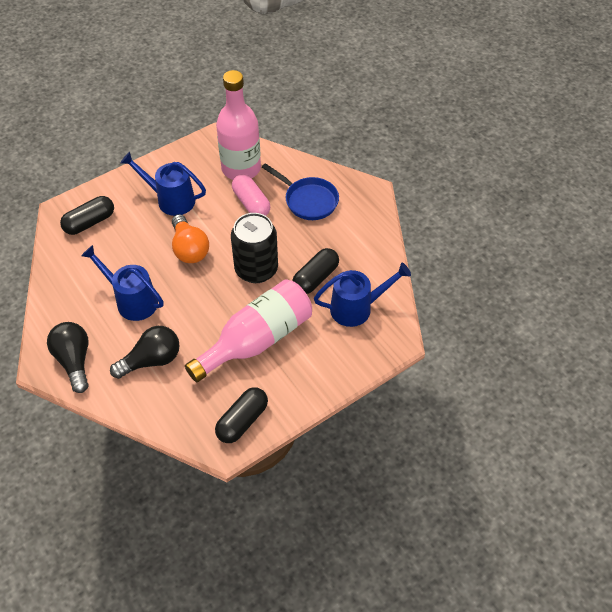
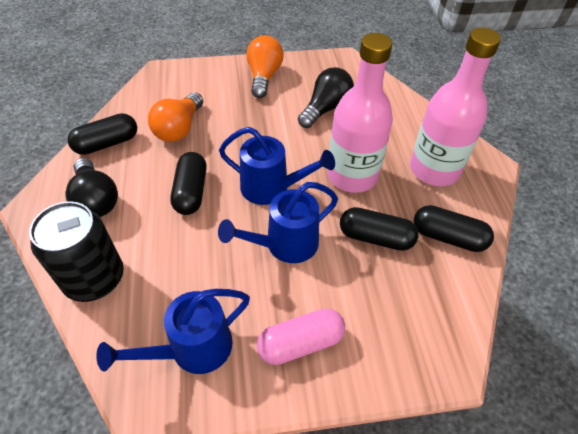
black capsule: [60,196,114,235] [215,387,268,443] [292,248,339,294] = 3 -> [68,113,137,155] [171,152,207,215] [340,207,419,251] [414,205,494,252] = 4
blue pan: [262,163,339,220] = 1 -> none = 0
orange light bulb: [172,214,209,263] = 1 -> [148,92,203,142] [246,35,284,98] = 2

